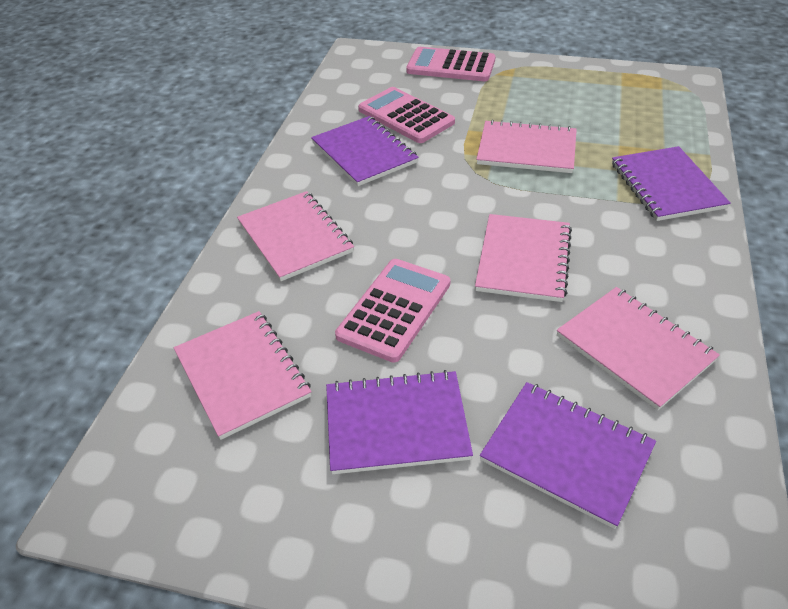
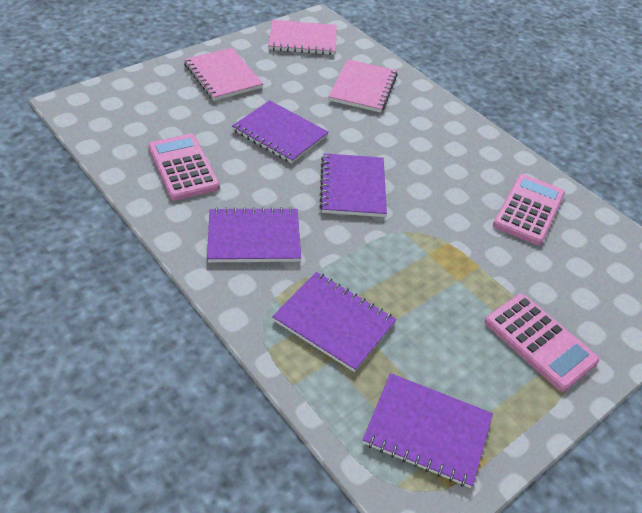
pink notebook: [174,311,312,440] [237,191,354,281] [475,214,572,302] [476,120,577,173] [557,287,720,410] = 5 -> [184,48,263,101] [268,20,337,55] [328,59,398,113] = 3
purple notebook: [311,116,419,186] [326,370,473,474] [480,382,656,529] [612,146,731,221] = 4 -> [207,207,301,262] [232,100,329,163] [272,272,397,372] [319,153,387,217] [363,373,493,488] = 5

